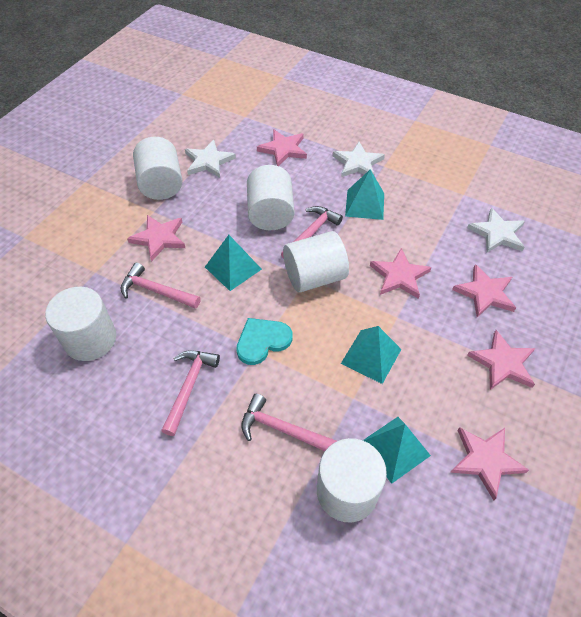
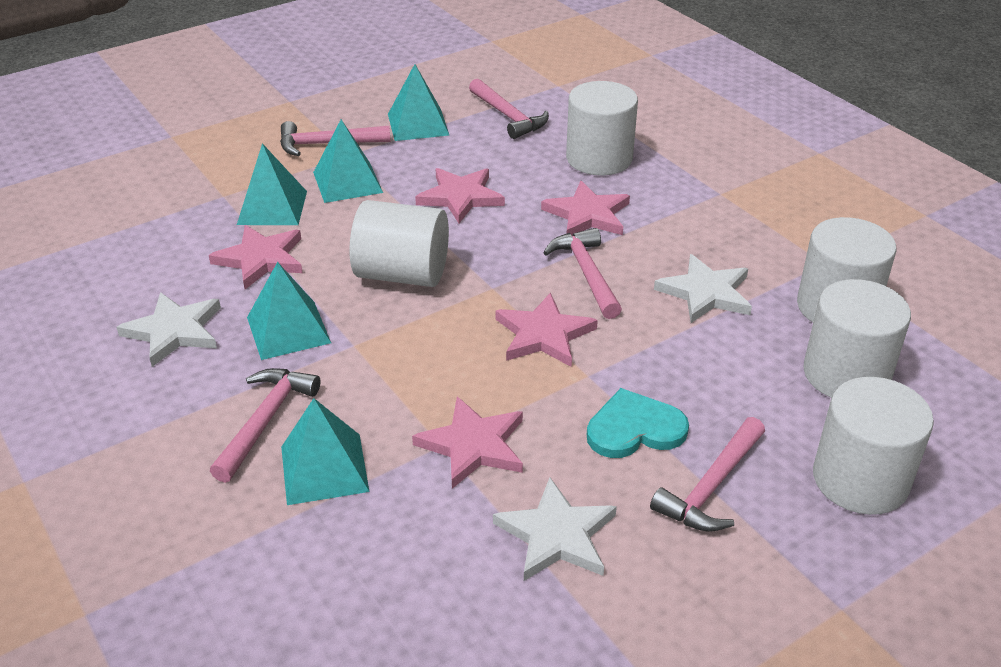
pink hammer: [121,263,201,309] [161,350,220,436] [241,394,337,451] [281,206,343,259] = 4 -> [210,368,320,483] [280,121,391,156] [469,79,549,139] [543,228,622,319] [650,417,765,532] = 5
pink star: [127,215,185,262] [257,129,307,166] [370,248,432,299] [450,427,529,500] [452,264,516,317] [467,330,535,390] = 6 -> [209,225,303,289] [412,396,523,489] [415,168,505,223] [495,292,598,367] [541,181,630,236] = 5
turquoise pyramid: [205,235,262,291] [341,326,401,384] [345,170,384,220] [363,417,431,484] = 4 -> [237,143,307,225] [247,262,331,360] [281,398,369,505] [313,119,383,203] [388,64,449,141] = 5

